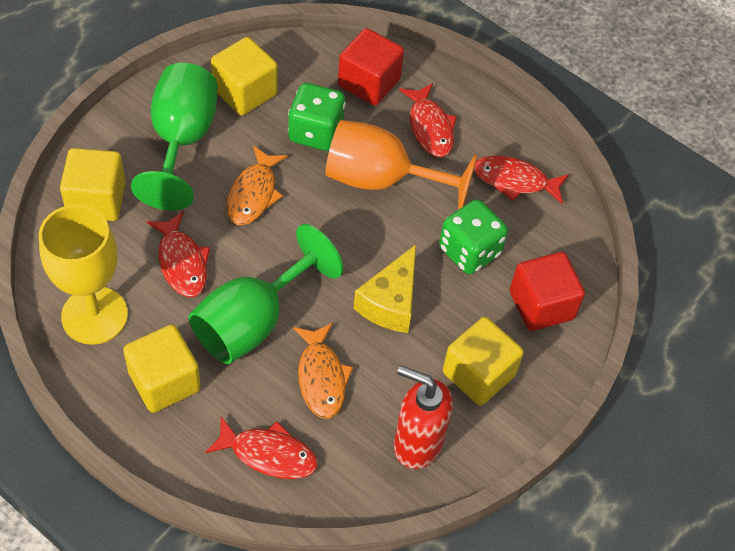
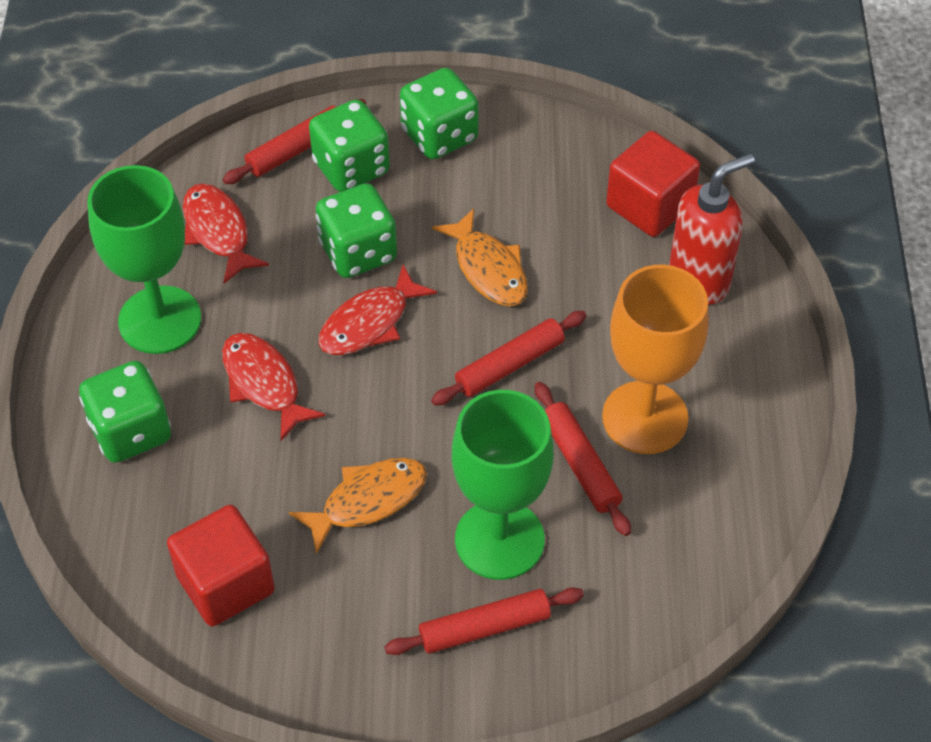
green dice: [288,83,346,151] [439,199,508,274] = 2 -> [79,361,171,463] [309,99,390,192] [316,183,397,278] [400,68,479,159] = 4
red fish: [147,211,210,297] [205,417,318,479] [399,83,457,157] [474,155,569,204] = 4 -> [183,184,269,283] [222,333,325,441] [318,265,437,355] = 3
red rolling pin: none = 0 -> [223,99,366,184] [384,587,584,655] [431,311,587,406] [535,382,631,536] = 4
yellow cheese: [353,245,416,333] = 1 -> none = 0
yellow cube: [60,148,126,221] [123,324,201,413] [211,37,277,115] [443,317,524,406] = 4 -> none = 0
yellow goblet: [39,204,128,345] = 1 -> none = 0

